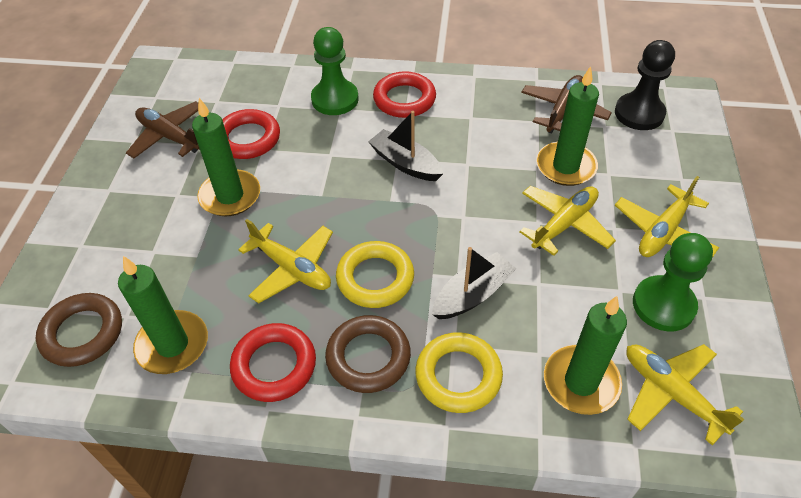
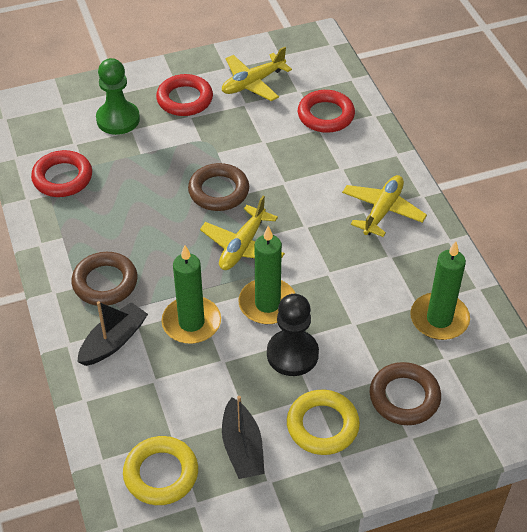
brown plane: [126,101,200,158] [521,75,612,134] = 2 -> none = 0
brown ring: [36,293,122,367] [325,315,411,393] = 2 -> [72,252,138,306] [188,163,249,211] [370,362,441,425] = 3
green candle: [118,256,208,374] [192,98,260,217] [536,66,599,186] [544,296,627,415] = 4 -> [161,245,221,344] [238,226,296,324] [410,241,470,340] = 3
green pawn: [311,27,359,115] [633,233,713,331] = 2 -> [96,58,140,135] = 1
yellow plane: [238,219,333,303] [519,186,616,256] [615,176,719,257] [626,344,745,445] = 4 -> [200,196,285,270] [222,47,292,101] [342,175,427,237] = 3

